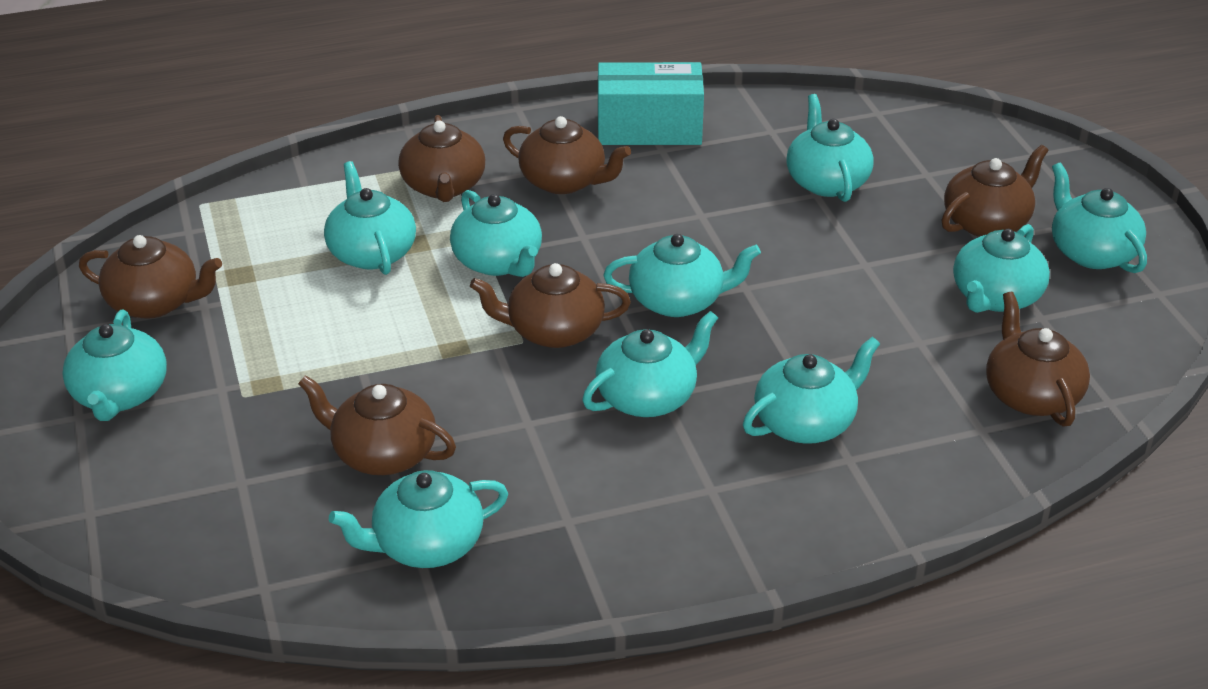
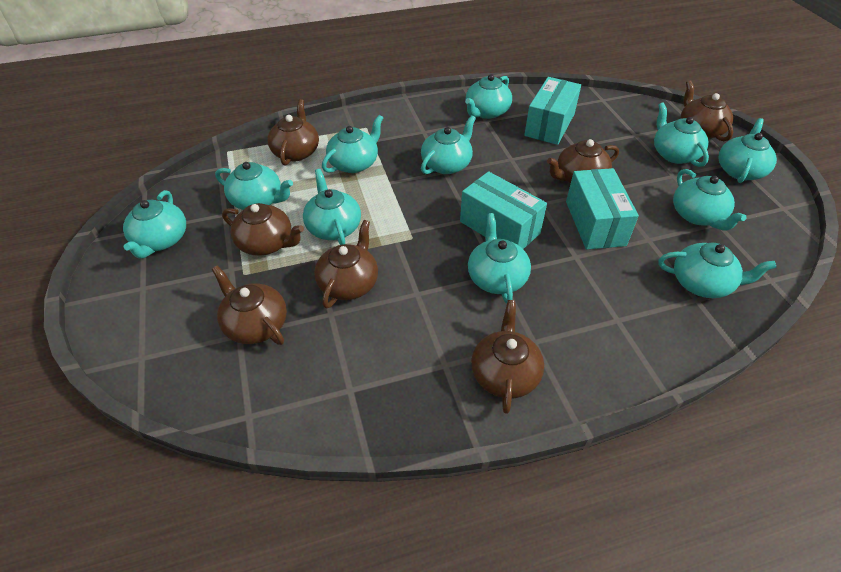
turquoise box: [598,62,704,145] = 1 -> [460,171,547,249] [524,77,581,145] [566,168,639,249] = 3
turquoise teapot: [62,310,167,421] [324,161,416,275] [329,470,509,568] [450,190,542,277] [582,311,718,417] [603,234,761,317] [743,337,880,444] [786,94,874,202] [953,224,1050,313] [1052,163,1147,273] = 10 -> [123,190,186,258] [215,162,293,210] [303,169,361,245] [322,115,383,173] [421,115,476,174] [465,74,512,119] [468,213,531,303] [654,102,709,167] [658,243,777,298] [673,169,747,230] [719,118,777,183] = 11

